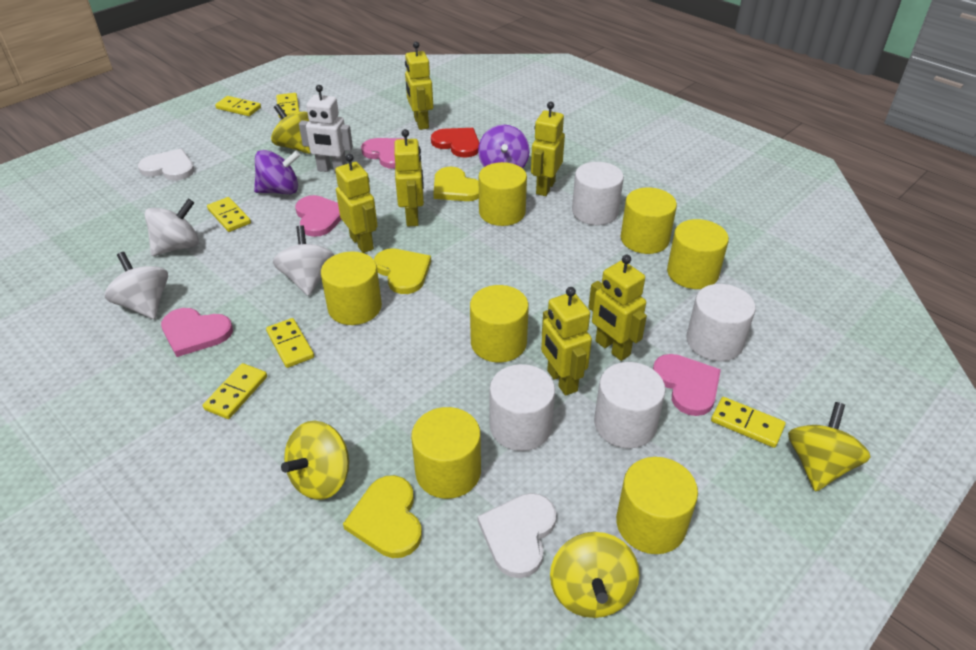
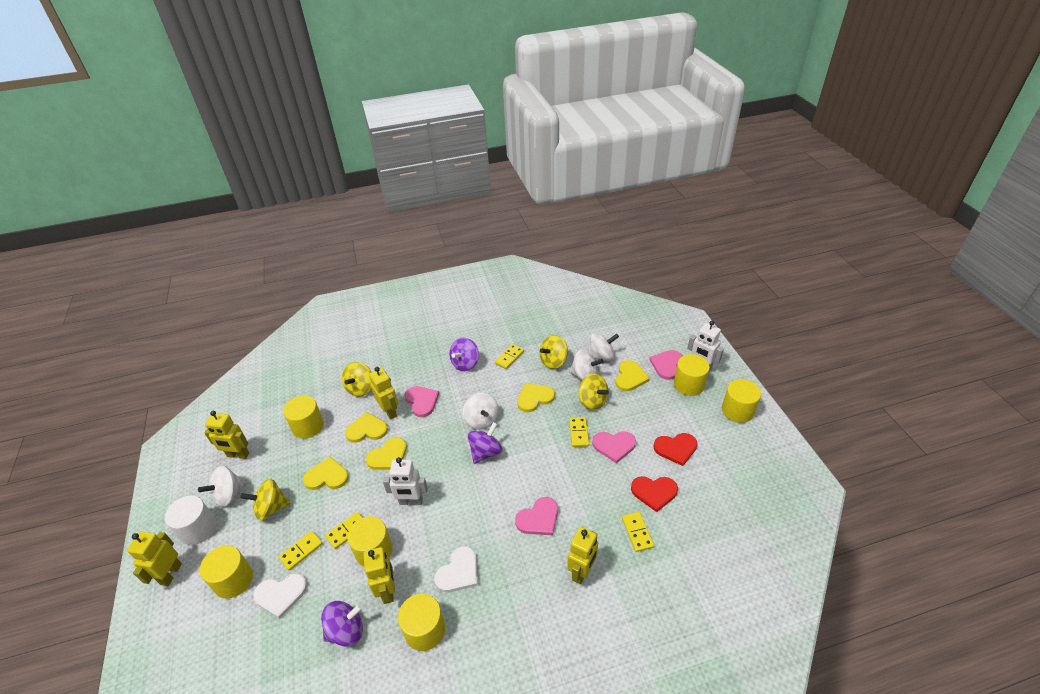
purple spinning top: [254,150,300,194] [478,125,530,168] = 2 -> [321,601,363,647] [449,337,479,371] [468,422,503,464] = 3
red heart: [431,128,479,157] = 1 -> [631,476,678,512] [654,433,698,466] = 2
white cylinder: [490,364,555,451] [572,162,624,225] [594,362,666,448] [686,284,756,361] = 4 -> [165,495,216,545] = 1
white robot: [299,85,353,173] = 1 -> [383,457,428,505] [687,321,724,372] = 2
white spinning top: [105,252,168,319] [144,199,199,256] [273,225,334,296] = 3 -> [198,466,246,507] [463,393,499,430] [569,350,603,380] [588,333,619,361] = 4
yellow cylinder: [321,251,382,325] [411,407,481,499] [470,285,529,362] [478,162,527,226] [616,457,698,554] [621,188,677,254] [667,219,729,289] = 7 -> [200,545,253,599] [283,396,324,439] [347,516,392,567] [398,594,445,651] [674,354,710,396] [722,379,761,423] = 6
yellow domino: [203,363,267,419] [207,197,251,232] [215,96,261,116] [266,318,314,368] [276,93,300,118] [711,397,786,448] = 6 -> [278,531,323,571] [325,512,363,549] [495,344,524,369] [569,417,589,447] [622,512,654,552] = 5
yellow heart: [343,475,422,558] [374,249,431,294] [433,167,479,201] = 3 -> [303,457,349,490] [345,412,388,443] [366,437,407,470] [517,383,555,412] [616,360,650,391] = 5
yellow robot: [335,154,377,253] [394,129,424,226] [405,42,433,130] [531,101,565,196] [541,287,592,396] [588,255,647,361] = 6 -> [127,531,182,586] [204,411,249,459] [363,547,395,604] [369,367,398,420] [567,527,598,584] = 5

